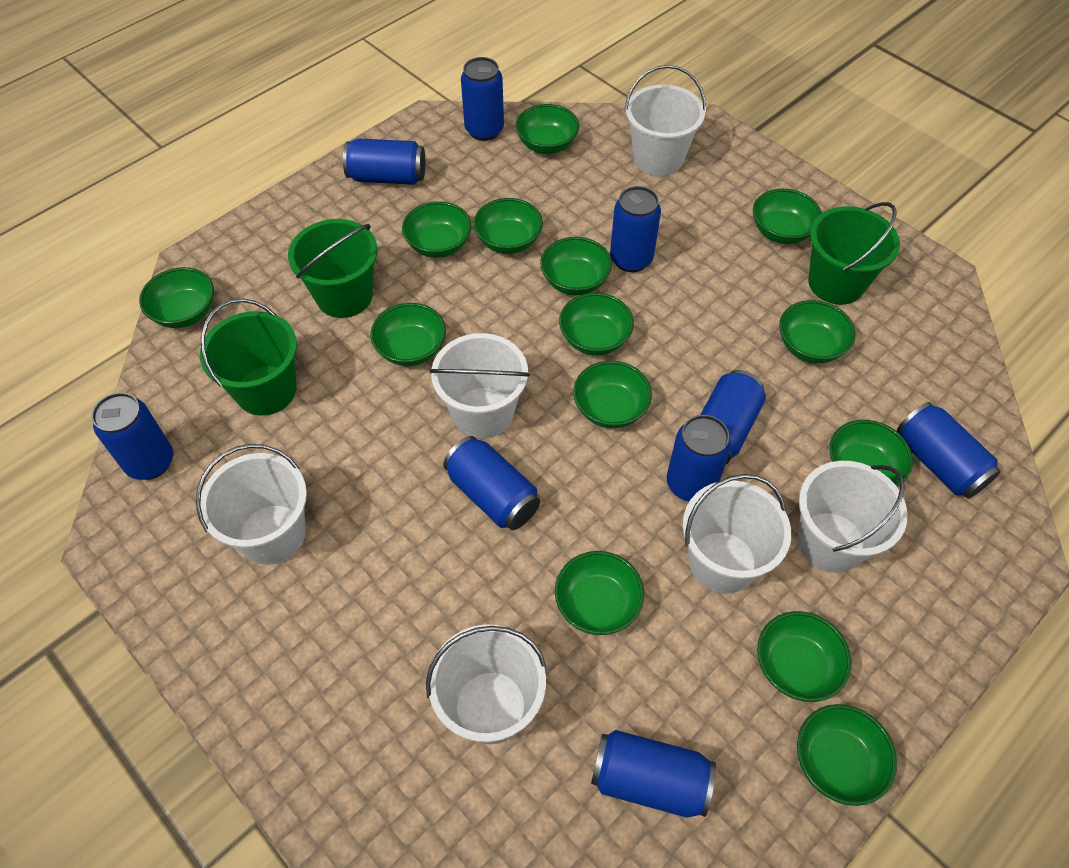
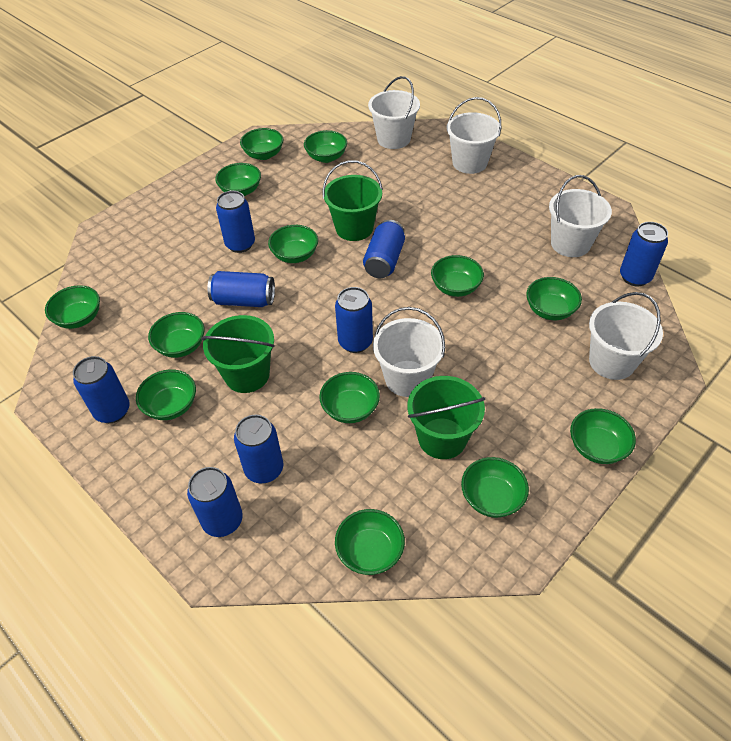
blue can: [91,392,173,480] [343,138,425,185] [443,436,540,530] [461,57,504,141] [591,730,716,818] [610,186,661,272] [667,415,731,501] [700,370,766,464] [897,402,1001,499] = 9 -> [73,356,130,423] [187,467,243,537] [208,271,275,307] [216,191,255,253] [234,415,283,483] [335,287,373,353] [363,220,405,278] [620,222,668,287] = 8
green bowl: [139,267,214,328] [370,303,446,366] [402,201,471,258] [473,198,543,254] [515,104,579,154] [540,237,612,295] [555,551,644,635] [559,293,634,355] [573,361,652,428] [753,189,822,244] [757,611,851,702] [779,300,855,363] [797,704,897,806] [829,420,913,486] = 14 -> [45,285,100,329] [136,369,196,420] [148,312,205,358] [215,163,261,196] [240,128,283,160] [268,225,318,263] [304,130,347,163] [319,372,380,423] [335,509,405,575] [431,255,484,297] [461,457,529,518] [526,277,582,320] [570,408,636,464] = 13
white bucket: [196,444,307,565] [426,624,546,744] [430,333,530,439] [624,65,706,176] [683,474,791,594] [798,461,908,573] = 6 -> [368,76,420,149] [373,307,445,397] [447,97,501,174] [549,175,612,257] [589,292,663,380] = 5

